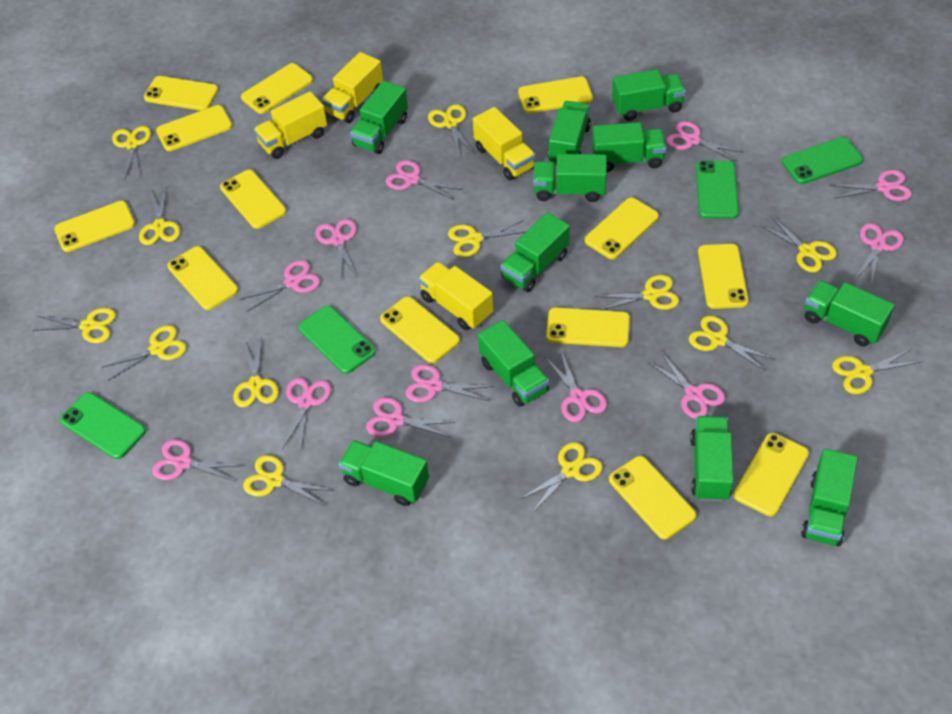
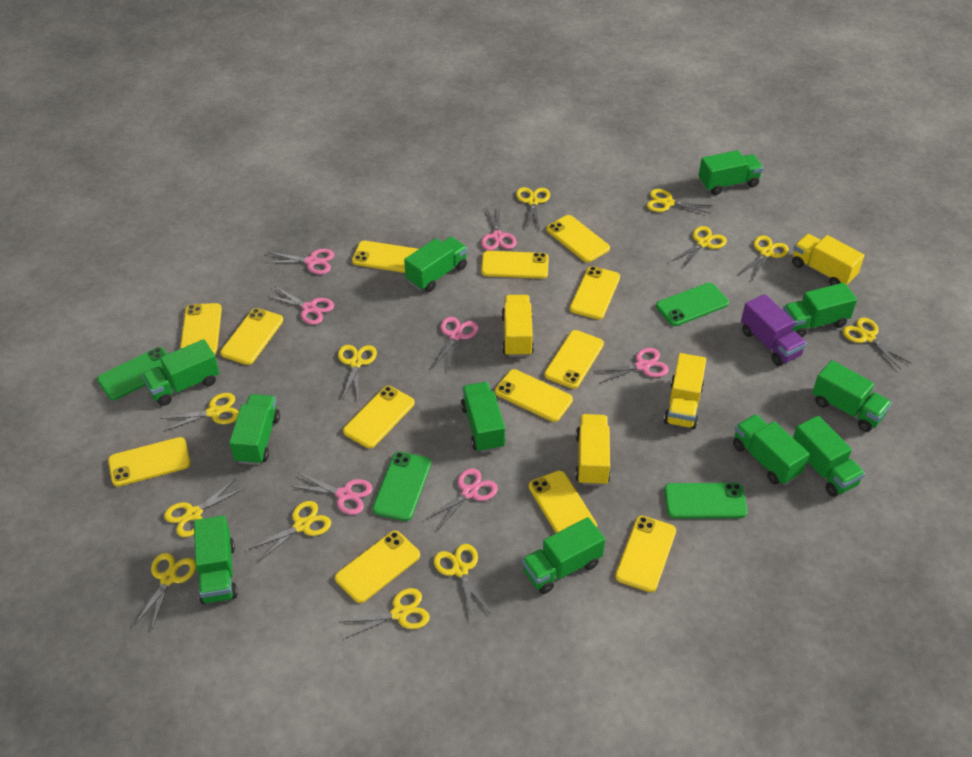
pink scissors: [152,439,242,481] [239,260,320,311] [282,378,331,452] [315,219,357,281] [366,397,456,437] [386,160,462,200] [405,364,493,403] [545,351,607,422] [647,351,725,419] [667,121,743,162] [830,170,912,201] [854,223,904,286] = 12 -> [265,249,334,274] [267,286,334,325] [290,472,373,515] [425,468,498,531] [433,317,478,372] [481,206,517,251] [593,348,669,383] = 7
purple truck: none = 0 -> [741,294,807,366] = 1
yellow scissors: [32,308,116,343] [101,325,186,381] [112,126,151,180] [139,186,180,245] [233,338,279,408] [243,455,334,506] [428,104,475,155] [448,220,526,257] [519,442,603,513] [594,275,679,310] [689,316,775,371] [760,216,837,272] [832,349,921,394] = 13 -> [134,553,196,629] [160,393,239,431] [164,478,245,537] [249,501,331,561] [338,345,377,399] [341,588,430,639] [434,544,490,618] [516,187,550,230] [647,189,713,214] [670,226,727,269] [740,235,789,280] [842,318,911,370] = 12

